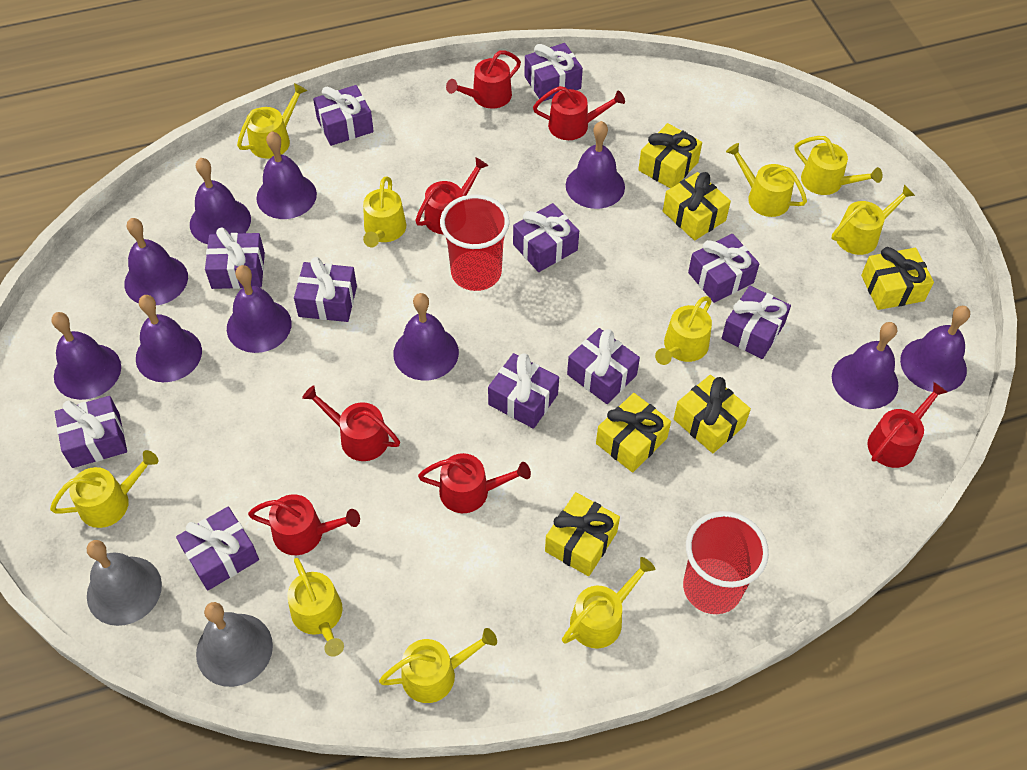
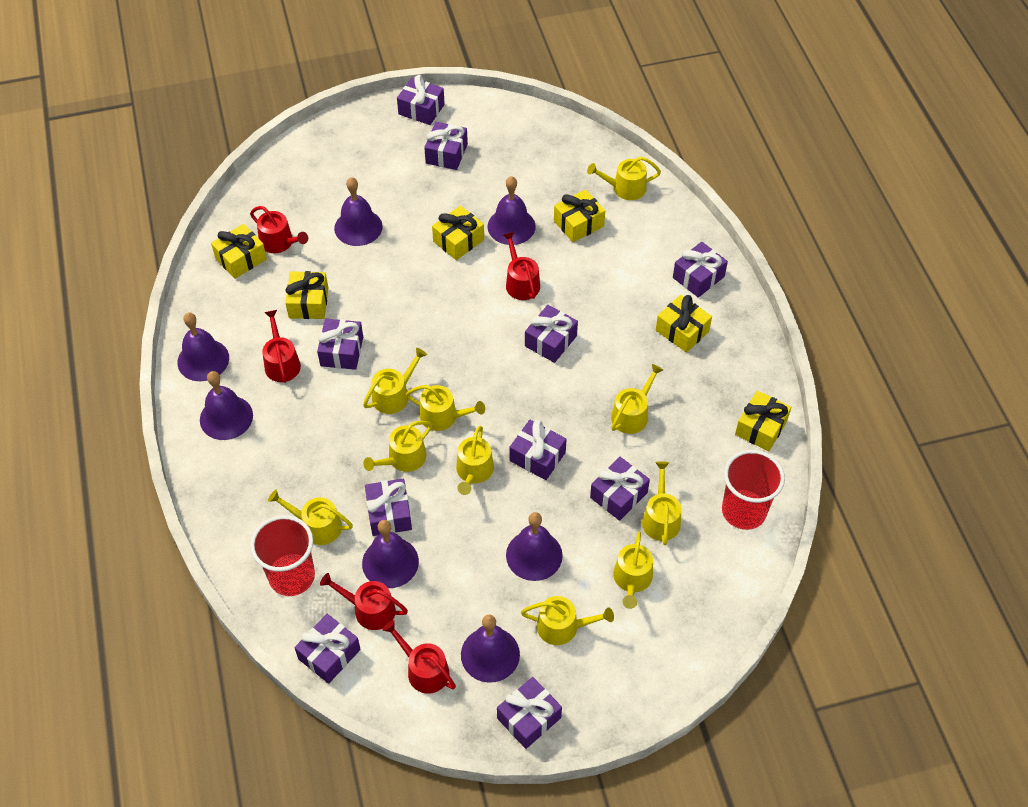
grey bell: [87,540,162,626] [196,602,273,687] = 2 -> none = 0
purple bell: [52,312,121,400] [124,218,188,305] [136,295,202,382] [190,158,251,244] [227,265,292,353] [256,131,317,219] [393,293,459,381] [566,121,625,209] [832,322,899,409] [900,306,970,392] = 10 -> [177,312,229,381] [200,371,253,440] [334,177,383,246] [362,520,419,588] [461,614,520,683] [488,176,536,245] [506,512,563,581] = 7
purple gift: [55,396,127,468] [176,507,259,591] [205,227,265,289] [294,257,357,322] [313,85,374,146] [488,353,559,429] [513,203,579,272] [524,43,583,101] [567,328,640,404] [688,234,760,303] [722,286,791,359] = 11 -> [295,614,361,684] [317,319,363,370] [365,479,412,536] [397,75,445,125] [424,122,468,170] [497,677,562,749] [509,420,567,480] [525,305,578,363] [590,457,650,521] [673,242,728,298] = 10
red watering can: [248,494,360,555] [302,385,400,461] [415,157,488,234] [418,453,531,513] [446,50,521,109] [533,86,625,140] [868,382,947,468] = 7 -> [250,206,308,253] [262,310,301,383] [320,573,408,630] [382,620,456,694] [503,232,540,300] = 5

